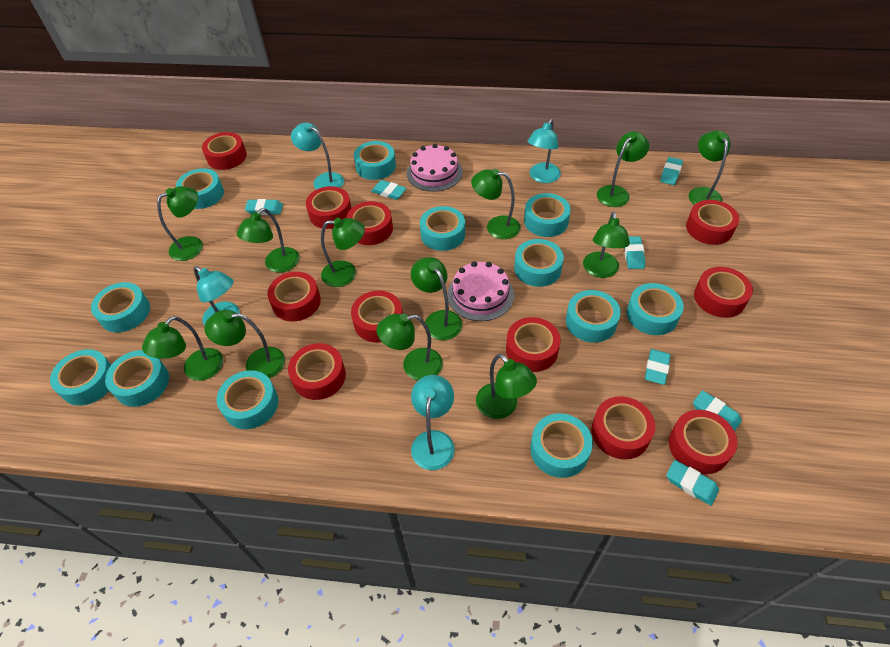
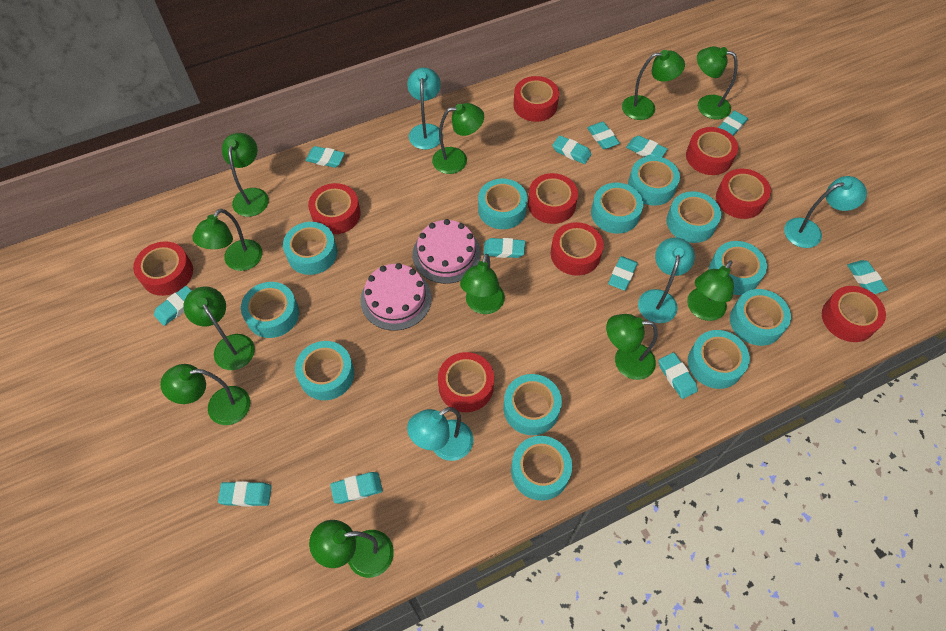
green lamp: [142,316,223,381] [157,186,203,261] [204,310,285,378] [237,208,299,273] [321,218,365,287] [376,314,443,380] [411,257,462,340] [471,169,520,239] [476,354,537,419] [583,212,630,278] [597,131,649,207] [689,131,731,205] = 12 -> [160,364,250,425] [183,287,255,370] [192,209,262,271] [222,133,269,217] [309,520,394,578] [432,103,484,174] [460,254,505,314] [606,314,658,380] [622,50,685,120] [687,260,734,321] [697,46,738,120] = 11
red tape: [202,132,247,170] [267,272,321,322] [288,343,346,400] [306,186,351,229] [347,201,393,245] [351,291,403,343] [506,317,561,372] [591,396,655,459] [669,410,737,474] [686,200,739,245] [694,267,753,318] = 11 -> [133,241,193,296] [308,183,361,234] [438,352,494,412] [513,76,559,122] [528,173,578,224] [551,222,604,276] [686,127,738,175] [716,168,771,219] [822,286,886,342] = 9
turquoise eraser: [245,199,283,215] [371,180,406,200] [624,236,645,269] [645,349,671,385] [660,157,683,185] [666,460,719,506] [693,390,742,431] = 7 -> [154,286,192,326] [218,481,272,506] [305,146,345,168] [330,472,383,504] [483,238,525,258] [552,135,591,164] [587,122,620,149] [608,256,638,291] [626,136,667,157] [659,352,698,399] [718,110,748,136] [847,260,888,294] = 12

